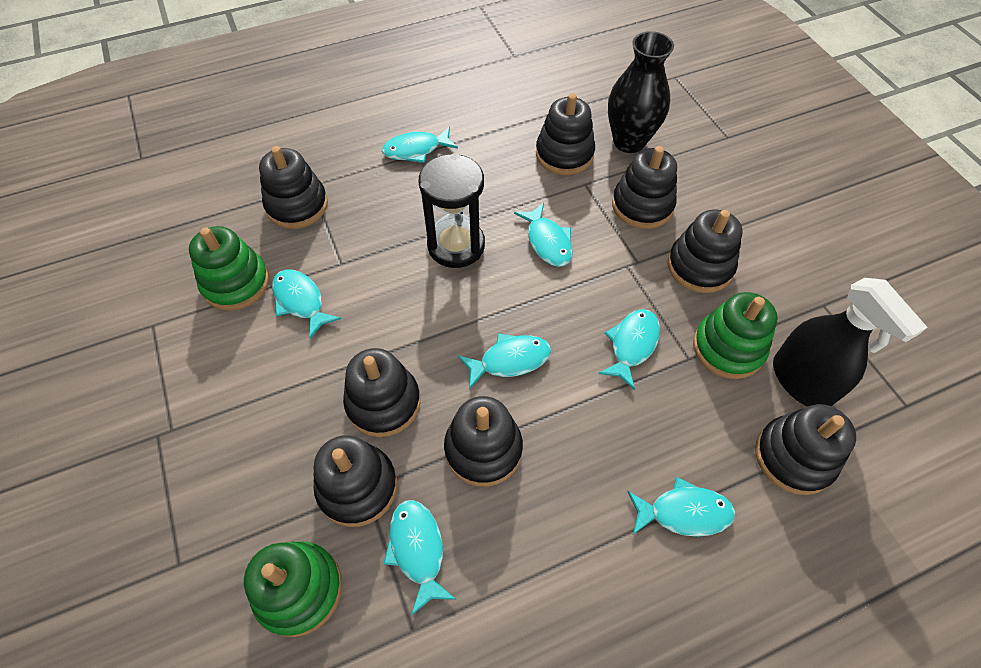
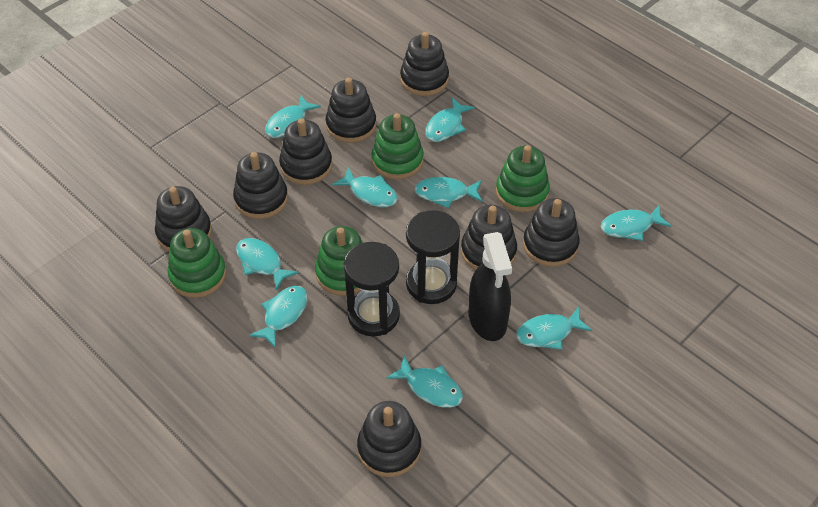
black hourglass: [419,153,485,268] = 1 -> [344,242,400,336] [406,210,460,304] = 2
black vase: [608,31,674,153] = 1 -> none = 0
green stacking toy: [189,226,269,310] [244,541,342,637] [693,292,778,379] = 3 -> [168,228,226,298] [315,226,363,296] [371,113,424,179] [496,145,550,212] = 4
turquoise fish: [272,269,341,339] [382,127,458,163] [383,500,456,616] [458,333,551,389] [514,203,573,267] [598,309,660,390] [627,477,735,537] = 7 -> [236,238,299,290] [249,286,308,348] [265,96,321,138] [332,167,398,207] [387,355,463,408] [415,177,483,208] [425,97,475,142] [516,306,592,350] [601,205,671,241] = 9

